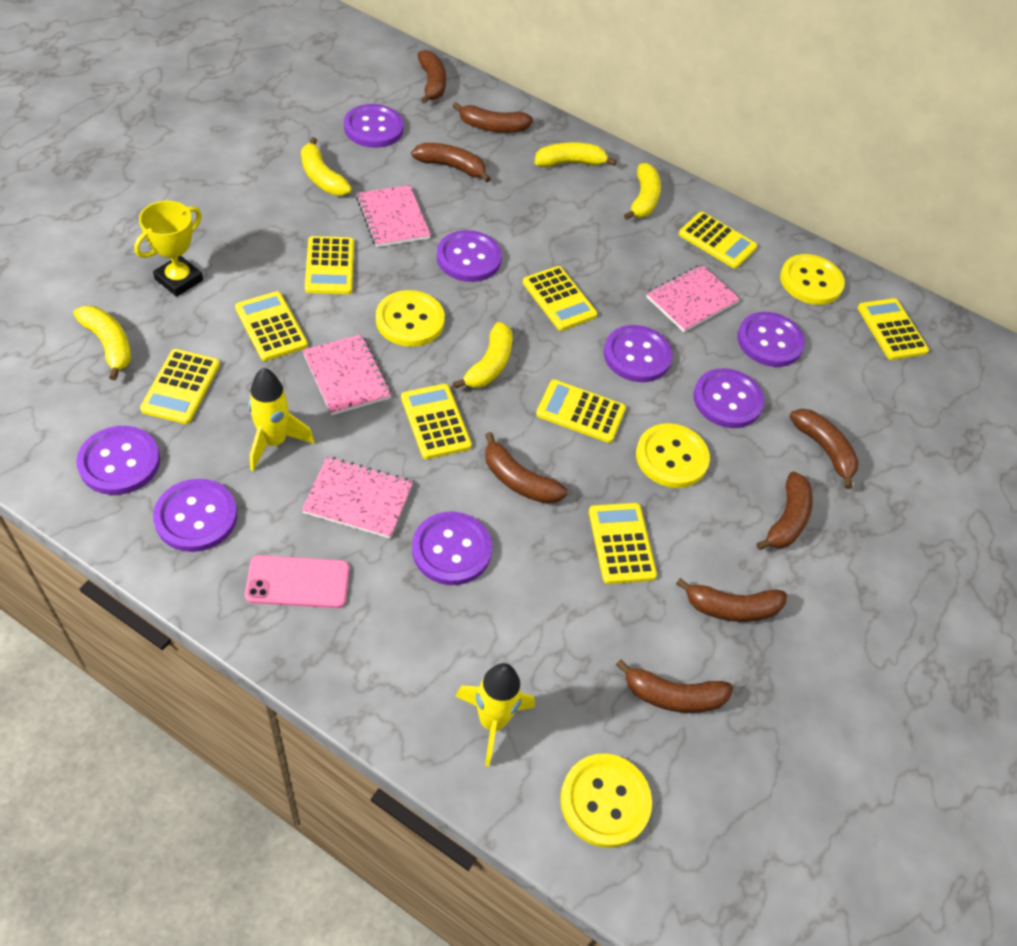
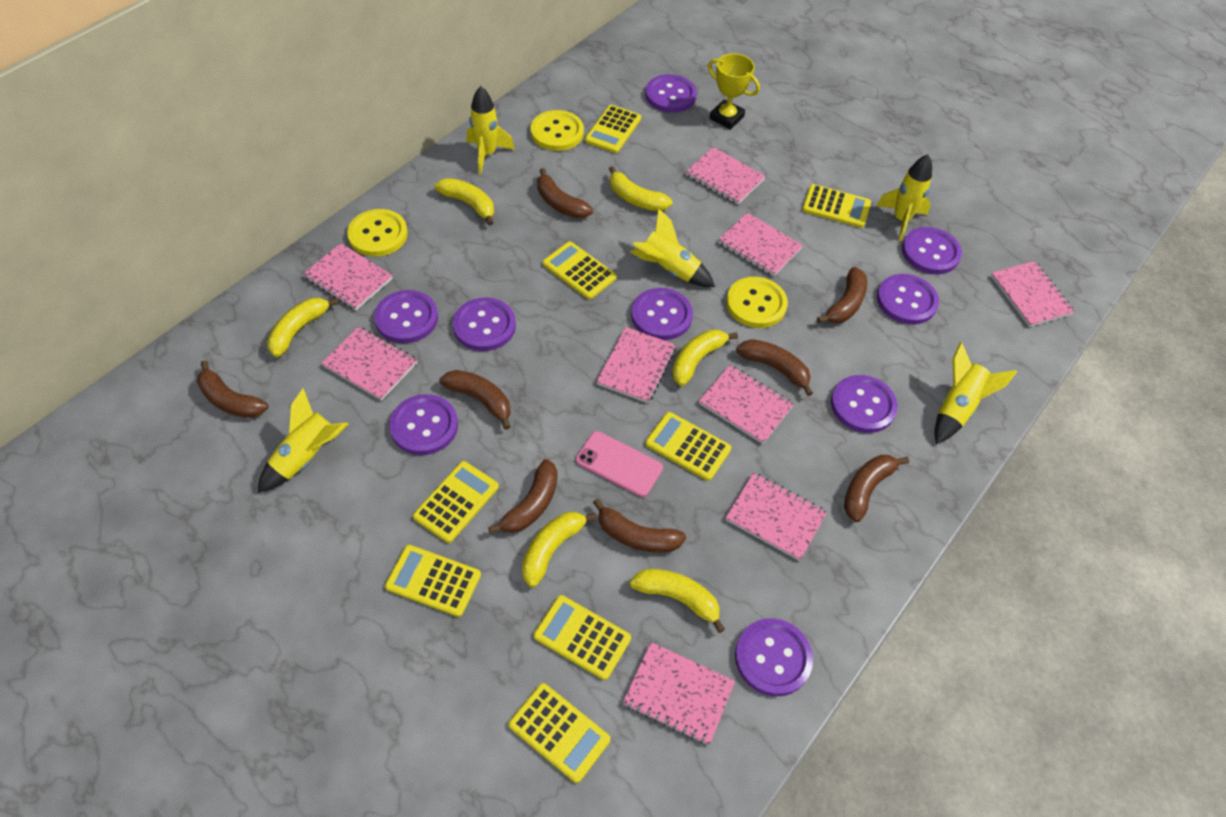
pink notebook: [302,334,392,415] [302,457,413,538] [356,185,431,247] [646,265,740,332] = 4 -> [303,243,393,310] [321,326,417,401] [596,327,676,403] [623,642,735,745] [686,147,766,205] [699,365,794,444] [718,213,803,277] [725,473,827,561] [991,261,1075,327] = 9
purple button: [76,426,160,495] [153,479,237,552] [344,104,404,148] [412,512,492,585] [437,230,502,282] [604,325,673,382] [693,368,764,428] [737,312,805,367] = 8 -> [374,290,438,343] [389,394,458,455] [453,297,516,351] [631,288,693,340] [645,74,697,113] [735,618,813,696] [831,375,898,433] [877,274,939,325] [902,227,962,274] = 9
yellow banana: [73,306,131,380] [301,137,352,196] [453,322,513,389] [534,142,617,167] [624,163,661,220] = 5 -> [267,298,339,357] [434,178,494,226] [522,512,597,588] [609,166,672,211] [630,569,725,633] [672,329,738,386] = 6
yellow button: [376,290,445,347] [560,754,652,848] [636,423,710,488] [780,254,845,305] = 4 -> [347,209,408,257] [530,110,584,151] [726,277,788,328] = 3
yellow calculator: [140,349,220,424] [235,291,308,361] [305,236,354,294] [401,384,472,459] [523,266,597,331] [536,379,626,443] [589,503,657,584] [679,212,757,269] [858,298,929,360] = 9 -> [385,545,481,617] [413,461,499,543] [508,683,611,783] [534,595,631,680] [543,241,617,300] [585,105,641,153] [645,412,731,481] [802,184,871,228] = 8
yellow rocket: [248,368,314,471] [455,663,535,766] = 2 -> [258,388,349,493] [466,86,515,174] [630,208,715,287] [876,154,932,241] [935,342,1017,444] = 5

